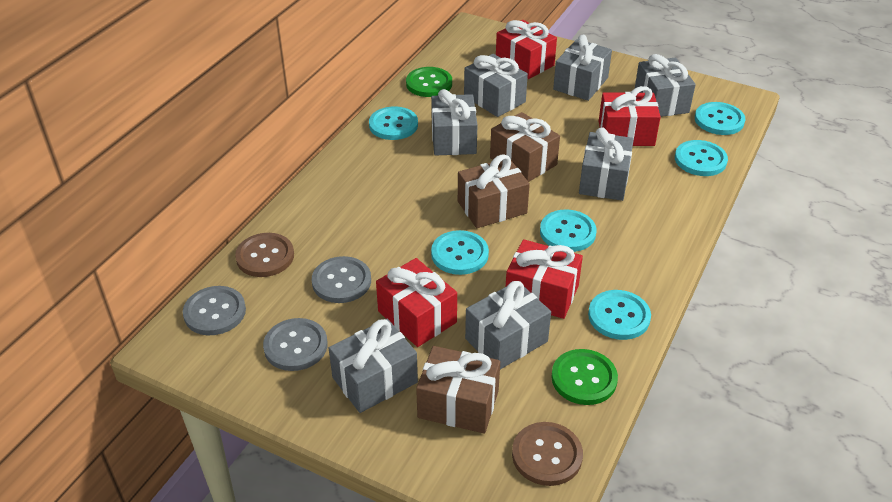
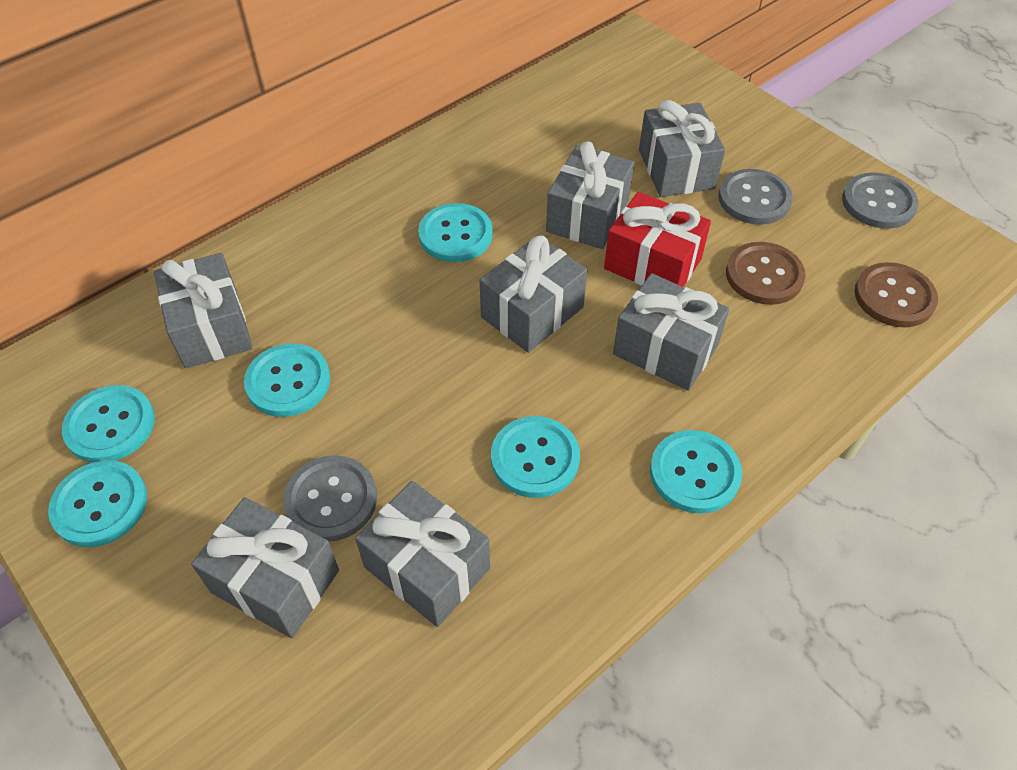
brown gift: [416,346,500,434] [458,154,530,228] [490,112,560,182] = 3 -> none = 0
green button: [406,67,452,97] [551,349,618,405] = 2 -> none = 0
red gift: [376,258,457,347] [496,20,557,79] [506,239,583,319] [599,86,661,146] = 4 -> [604,192,711,287] = 1

